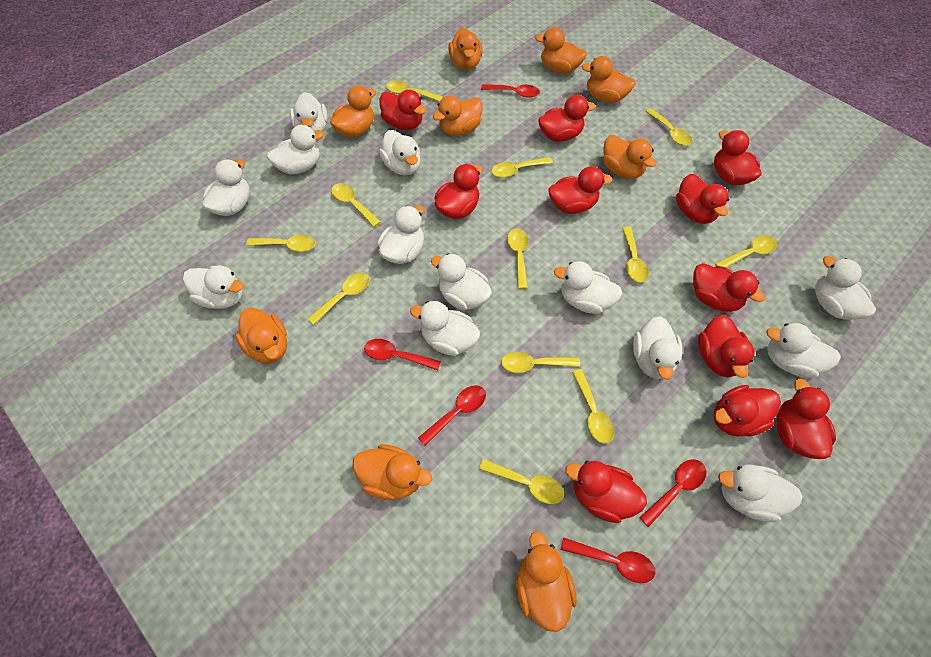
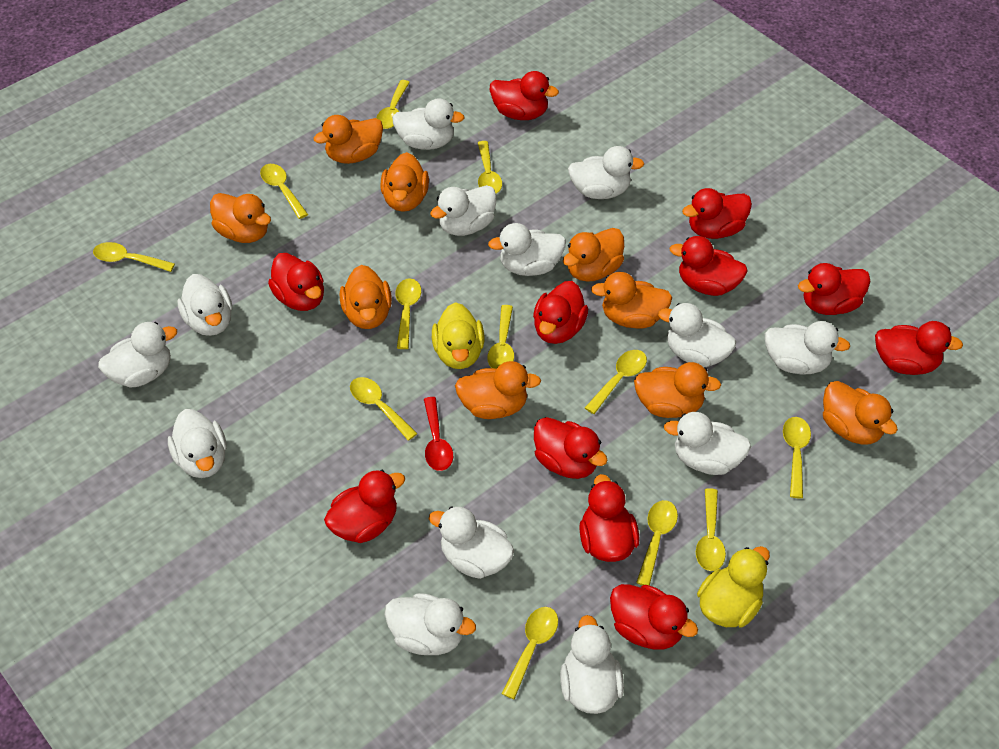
red spoon: [364,339,441,370] [418,385,486,446] [481,84,540,98] [561,537,655,583] [639,459,706,527] = 5 -> [424,397,453,471] = 1
yellow duck: none = 0 -> [432,302,485,369] [697,546,770,628] = 2

